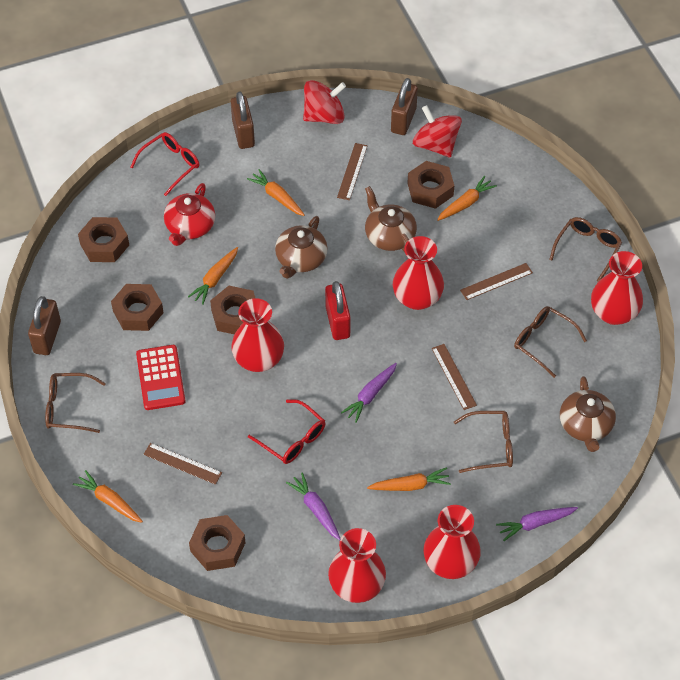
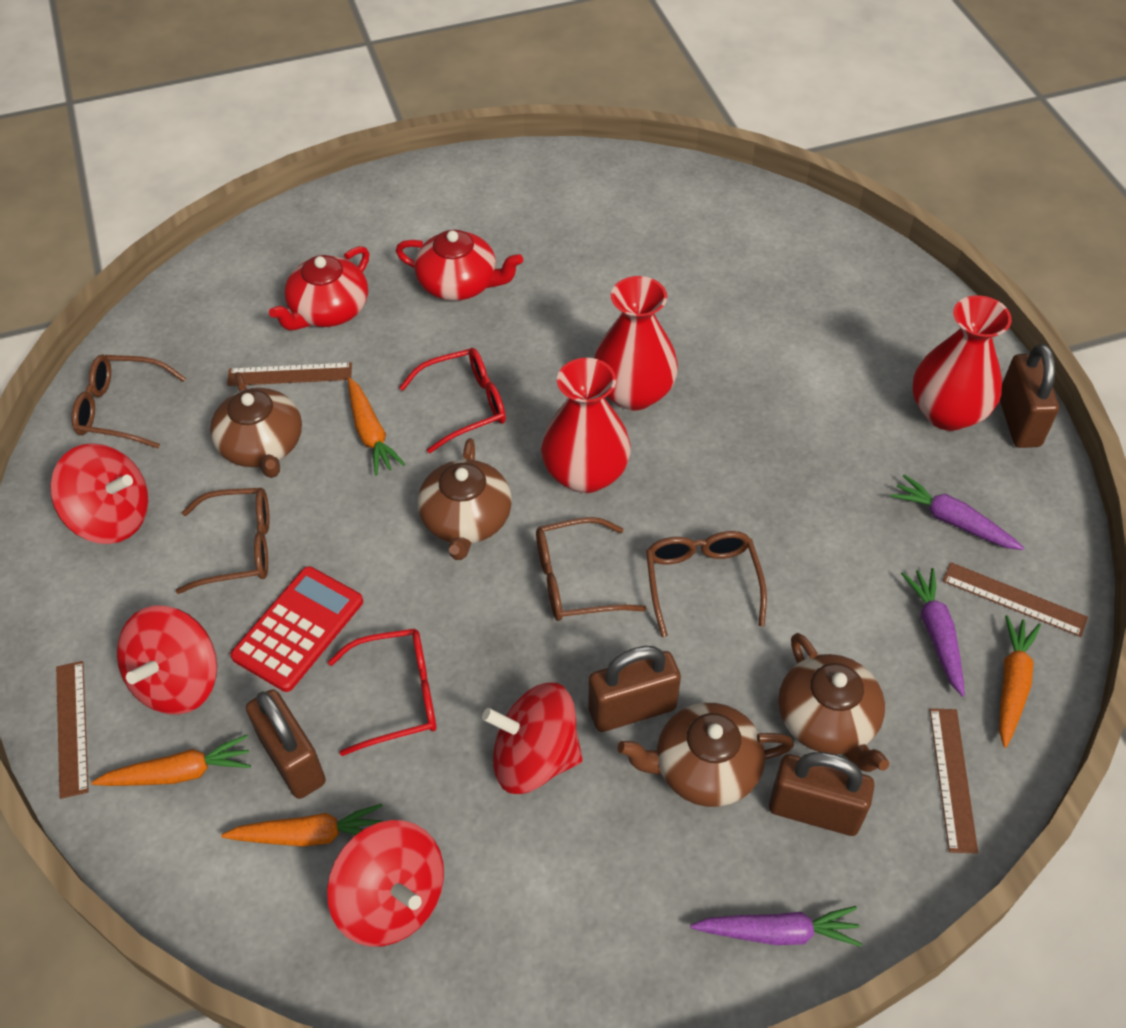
brown nut: [78,217,129,262] [111,284,164,331] [189,515,245,571] [210,286,255,334] [407,161,454,209] = 5 -> none = 0
brown padlock: [28,296,61,355] [231,91,255,149] [391,78,418,135] = 3 -> [246,689,326,799] [588,646,681,732] [769,752,875,836] [1000,344,1059,448] = 4
brown teapot: [275,216,328,279] [365,186,417,252] [560,376,616,452] = 3 -> [210,372,302,478] [418,438,512,560] [617,703,794,807] [778,633,889,772] = 4
orange carrot: [73,470,143,523] [188,247,238,305] [247,169,305,216] [367,467,451,491] [437,176,497,221] = 5 -> [91,735,251,786] [221,804,383,847] [348,378,405,475] [999,615,1041,748] = 4
red padlock: [325,281,351,340] = 1 -> none = 0
red spinning top: [303,80,346,124] [413,105,462,158] = 2 -> [50,443,148,544] [117,606,217,715] [327,820,444,947] [482,683,583,794] = 4
red teapot: [164,183,215,246] = 1 -> [269,246,369,331] [396,230,523,301] = 2
red vase: [231,298,284,372] [328,528,386,603] [393,236,444,310] [423,505,481,579] [591,251,643,325] = 5 -> [541,358,631,493] [594,276,678,411] [912,295,1012,431] = 3

